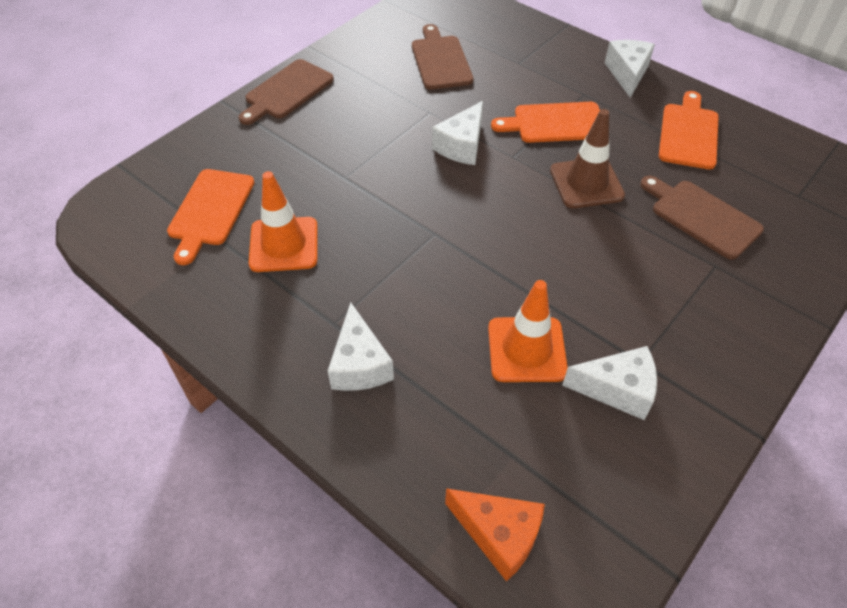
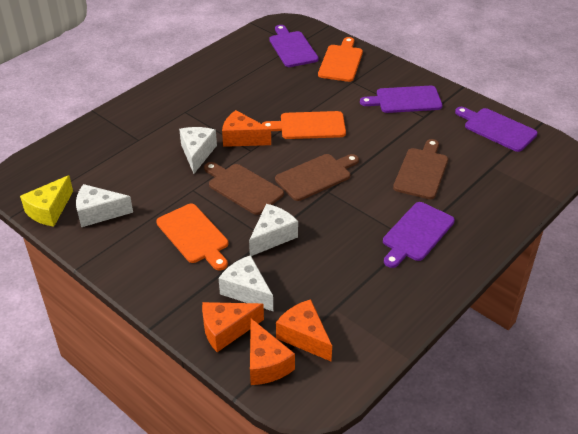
brown traffic cone: [550,109,625,208] = 1 -> none = 0
orange cheese: [445,488,545,582] = 1 -> [202,302,264,352] [222,110,271,147] [250,319,295,385] [276,299,332,361] = 4
orange traffic cone: [249,171,318,272] [488,280,568,382] = 2 -> none = 0
purple cutting board: none = 0 -> [269,25,319,67] [360,86,443,113] [383,202,455,268] [455,107,537,152] = 4
yellow cheese: none = 0 -> [20,175,73,227] = 1

